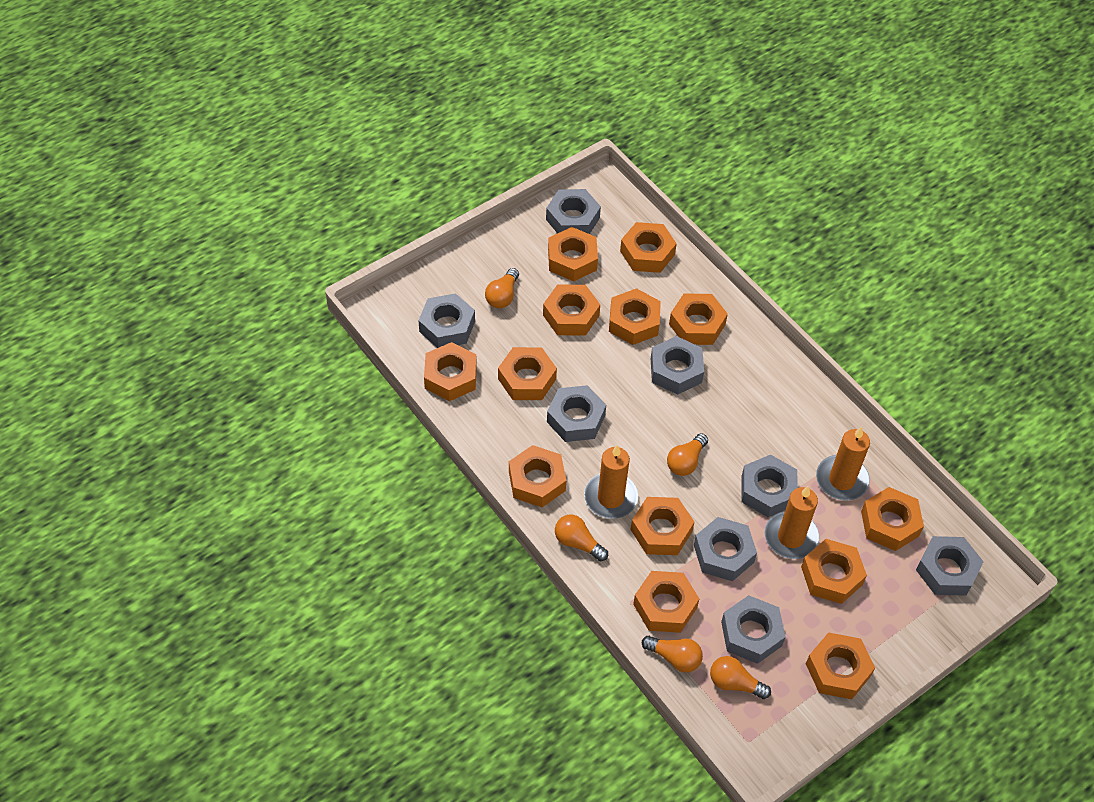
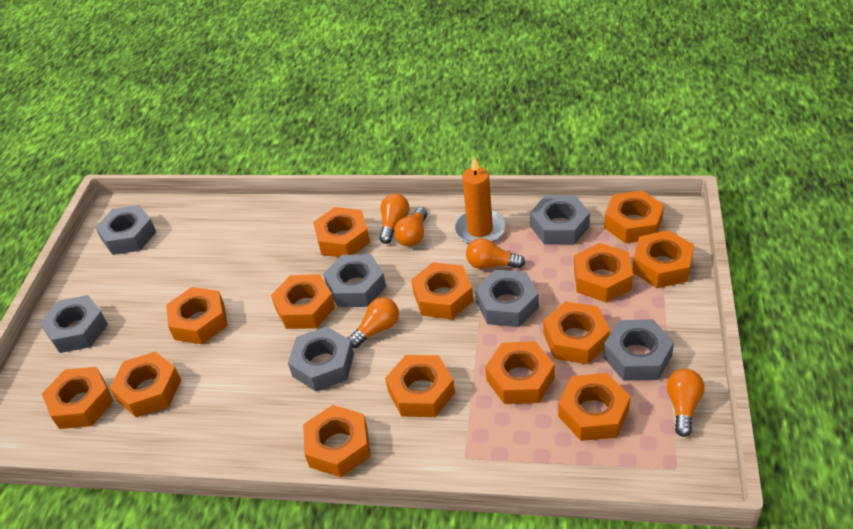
grey nut: [419,293,475,348] [546,189,601,234] [547,385,606,442] [651,336,704,395] [694,517,757,581] [721,595,785,664] [741,455,798,517] [916,536,984,596] = 8 -> [40,295,108,353] [95,205,156,255] [288,326,354,391] [323,254,386,307] [475,270,539,327] [530,195,590,245] [603,319,674,381] = 7
orange candle: [584,445,638,519] [765,486,819,559] [816,427,870,501] = 3 -> [454,157,506,244] = 1
orange nut: [424,342,477,401] [498,347,557,400] [509,445,566,507] [543,284,600,336] [548,227,598,281] [609,288,661,345] [620,222,677,273] [631,497,694,555] [633,571,699,633] [669,293,728,345] [801,539,867,604] [806,632,875,699] [861,487,924,551] = 13 -> [42,367,114,429] [110,352,181,417] [166,287,227,344] [271,274,335,329] [303,405,370,477] [313,207,370,257] [385,355,455,417] [411,262,473,319] [485,341,555,404] [543,301,610,364] [558,373,630,441] [574,243,633,302] [604,190,664,244] [632,230,694,288] = 14

